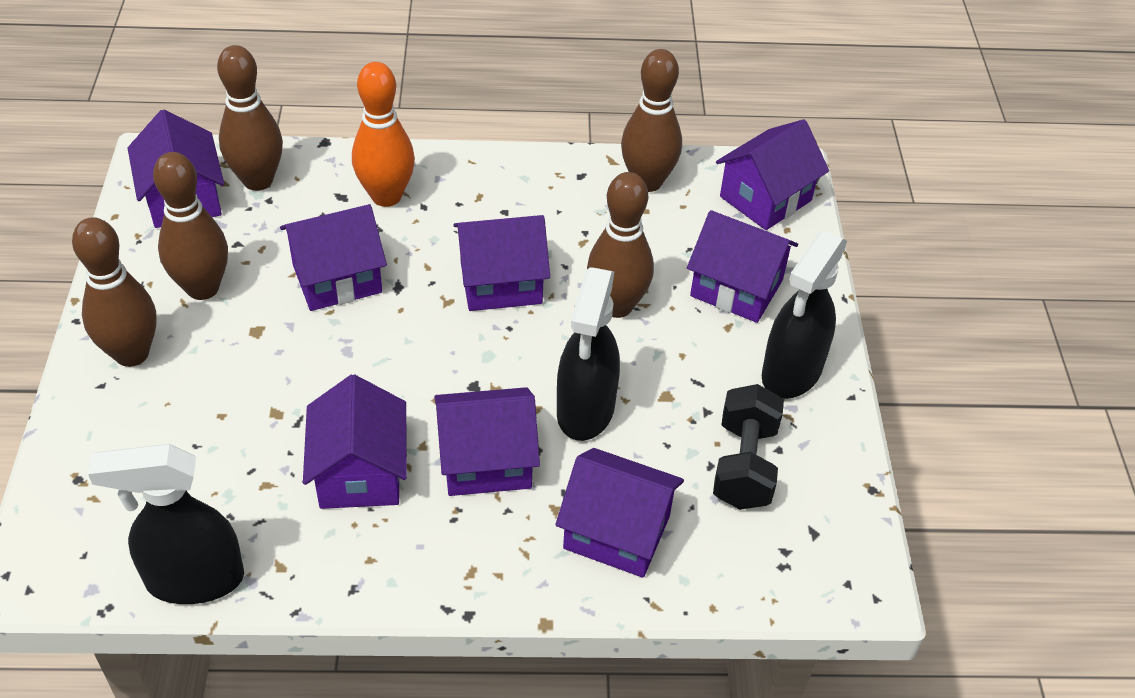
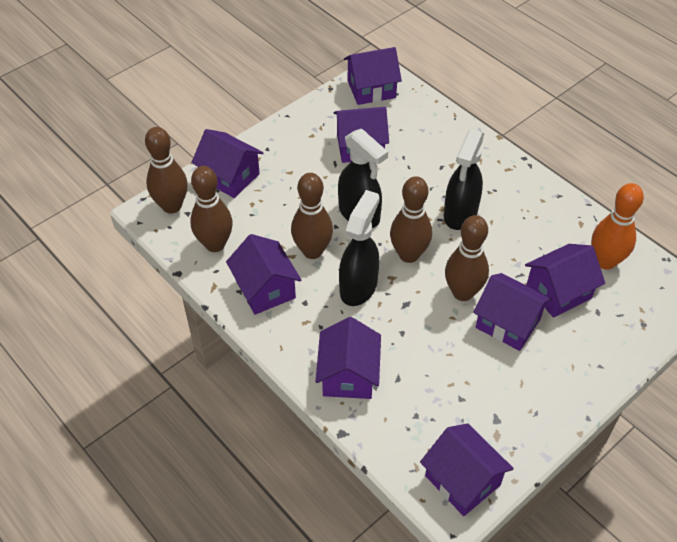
black dumbbell: [713,384,784,510] = 1 -> none = 0

